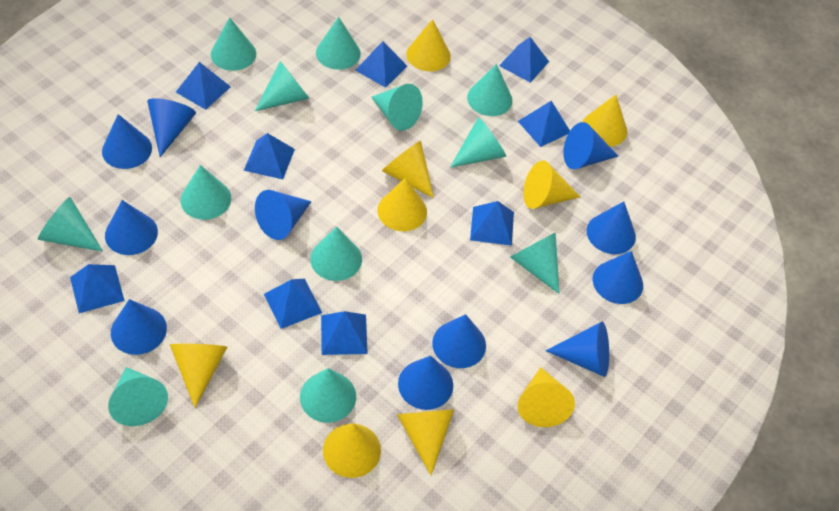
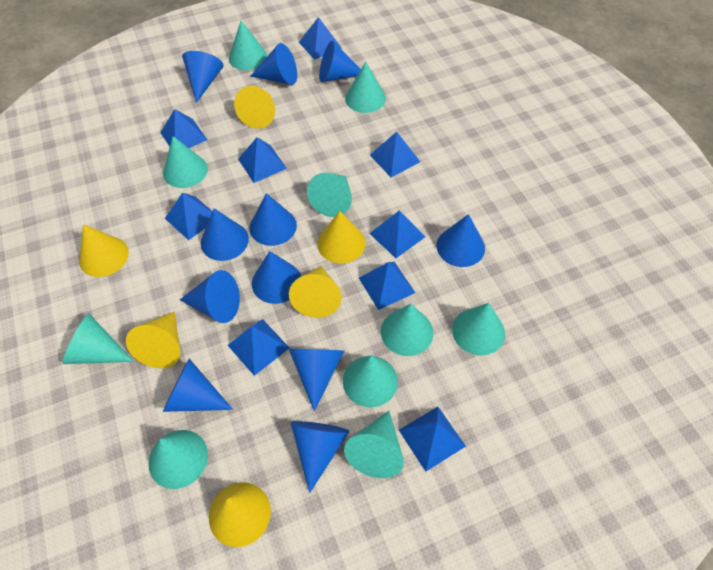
turquoise cone: [38,197,103,252] [108,367,168,426] [180,165,231,220] [211,17,256,71] [255,61,310,111] [300,368,356,423] [310,226,362,281] [316,17,361,70] [371,84,423,131] [450,117,506,168] [467,64,512,116] [510,232,560,294] = 12 -> [63,313,134,364] [148,430,208,489] [163,136,208,188] [229,21,267,70] [307,173,352,217] [343,356,398,407] [344,411,404,478] [345,62,386,113] [381,304,433,356] [452,303,505,355] = 10
yellow cone: [170,344,227,408] [323,424,381,478] [377,177,427,231] [382,141,434,198] [397,409,455,475] [406,19,451,71] [517,367,575,427] [523,161,580,209] [583,95,627,146] = 9 -> [79,224,129,277] [126,312,181,368] [209,482,271,547] [234,86,275,129] [289,266,342,318] [317,211,366,263] = 6

